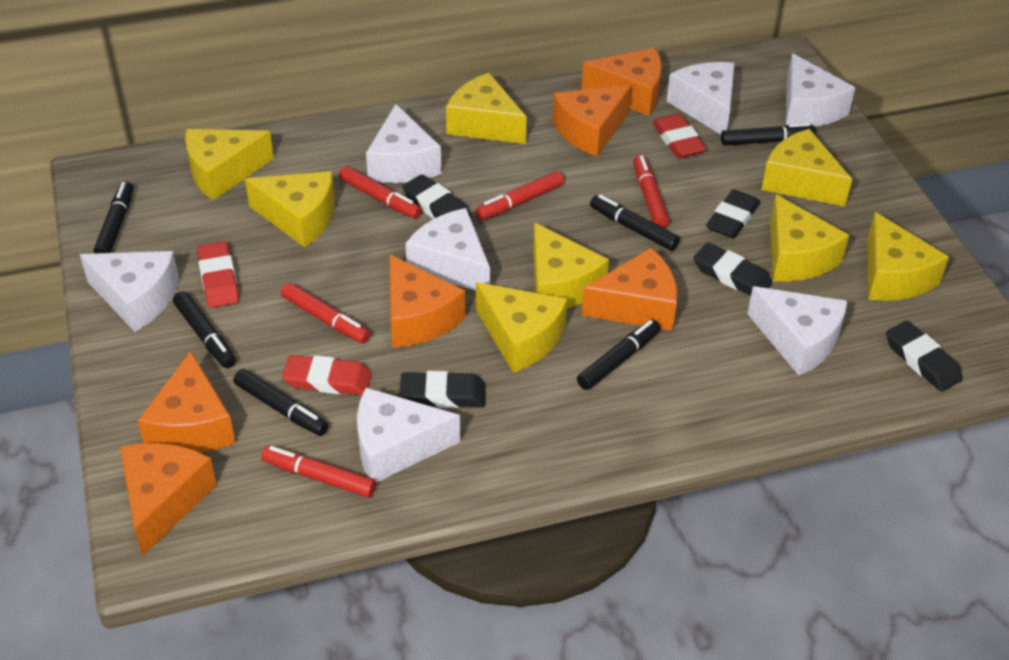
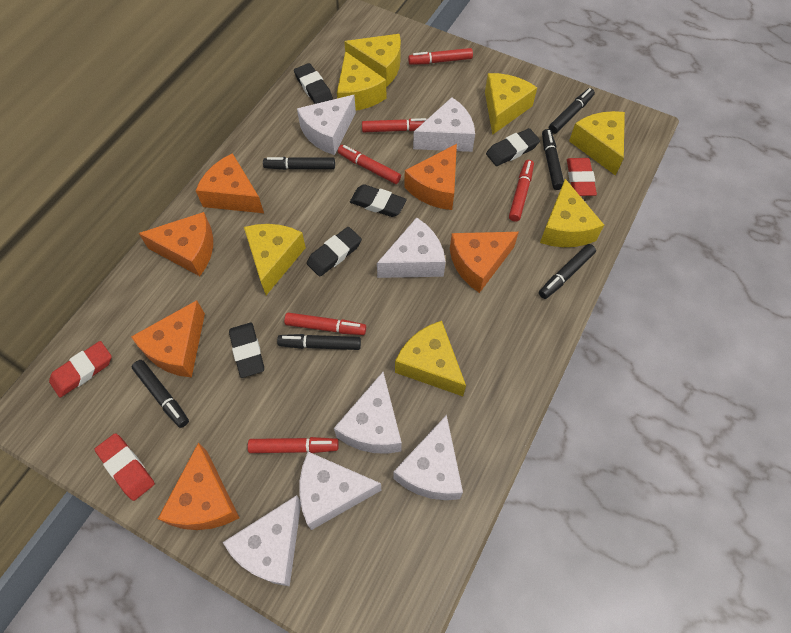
red marker: [261,446,376,498] [281,282,370,343] [339,166,422,219] [476,171,564,220] [633,155,669,228] = 5 -> [248,437,339,453] [284,312,366,335] [338,145,401,184] [362,118,427,132] [408,48,473,65] [509,160,534,222] = 6
yellow cheese: [185,129,274,200] [245,171,335,247] [446,73,527,144] [476,282,567,373] [533,222,609,308] [761,129,852,206] [770,194,849,281] [867,212,949,301] = 8 -> [244,224,306,295] [337,51,386,110] [344,34,401,87] [395,321,466,396] [485,73,537,135] [540,179,604,247] [569,111,625,176] = 7

